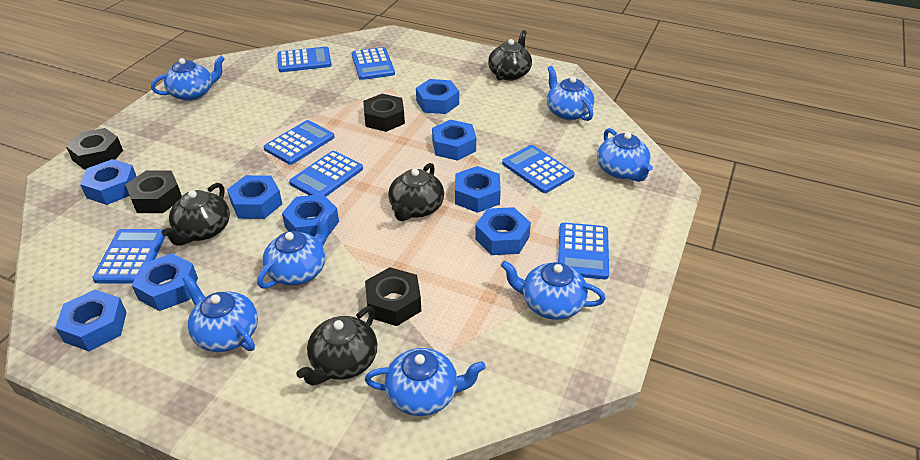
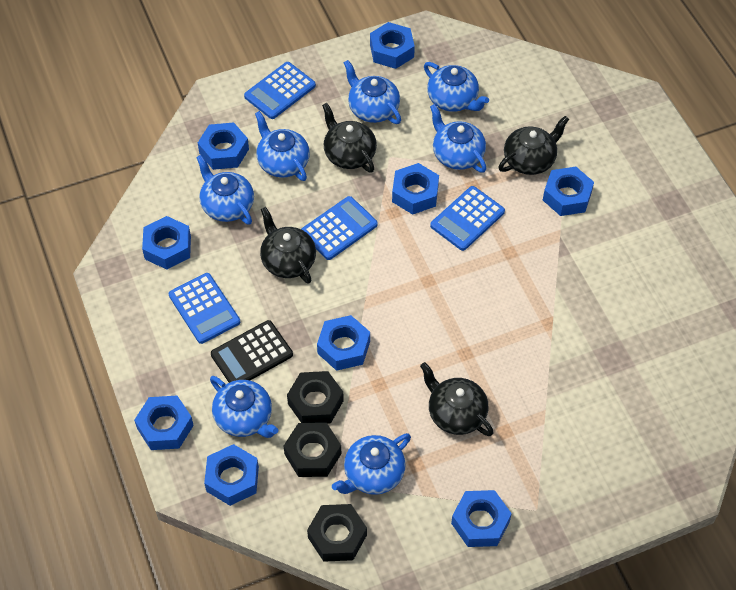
black calculator: none = 0 -> [211,320,293,383] = 1
black nut: [66,128,123,170] [125,170,182,213] [363,94,405,132] [365,267,421,326] = 4 -> [284,423,341,477] [287,371,344,424] [307,504,367,562] = 3
blue calculator: [92,229,166,284] [264,120,335,165] [277,47,332,72] [289,151,363,197] [352,47,395,80] [502,145,575,193] [558,222,609,279] = 7 -> [169,273,240,344] [244,62,316,119] [301,196,378,260] [430,186,505,251] = 4

